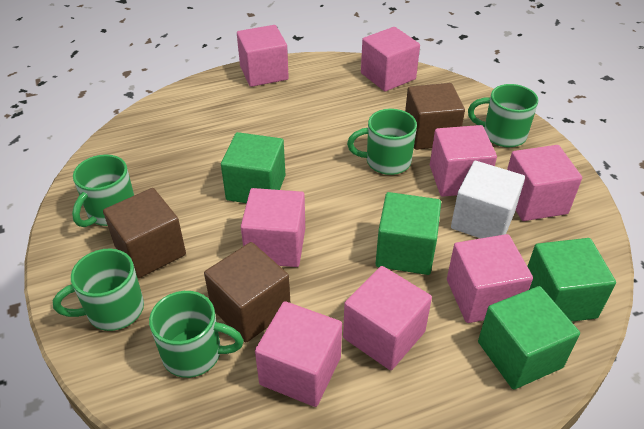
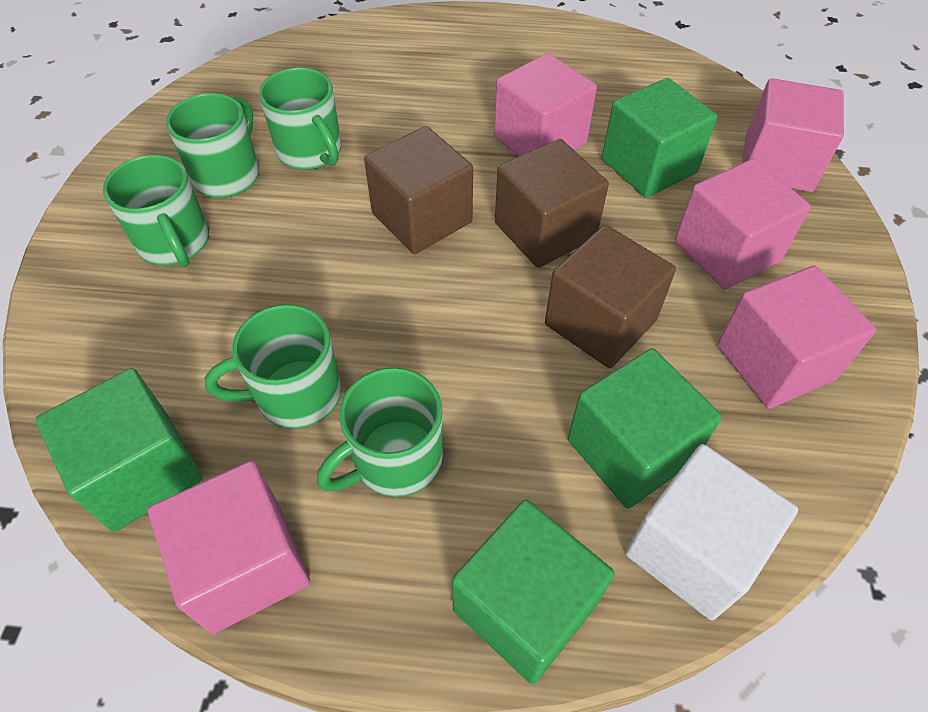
pink cube: [237,25,289,87] [241,188,305,267] [255,301,342,407] [343,266,432,370] [361,27,420,91] [430,125,497,197] [447,234,533,323] [507,145,582,221] = 8 -> [148,461,310,634] [494,53,597,156] [675,159,811,290] [717,266,876,409] [743,78,844,192] = 5

